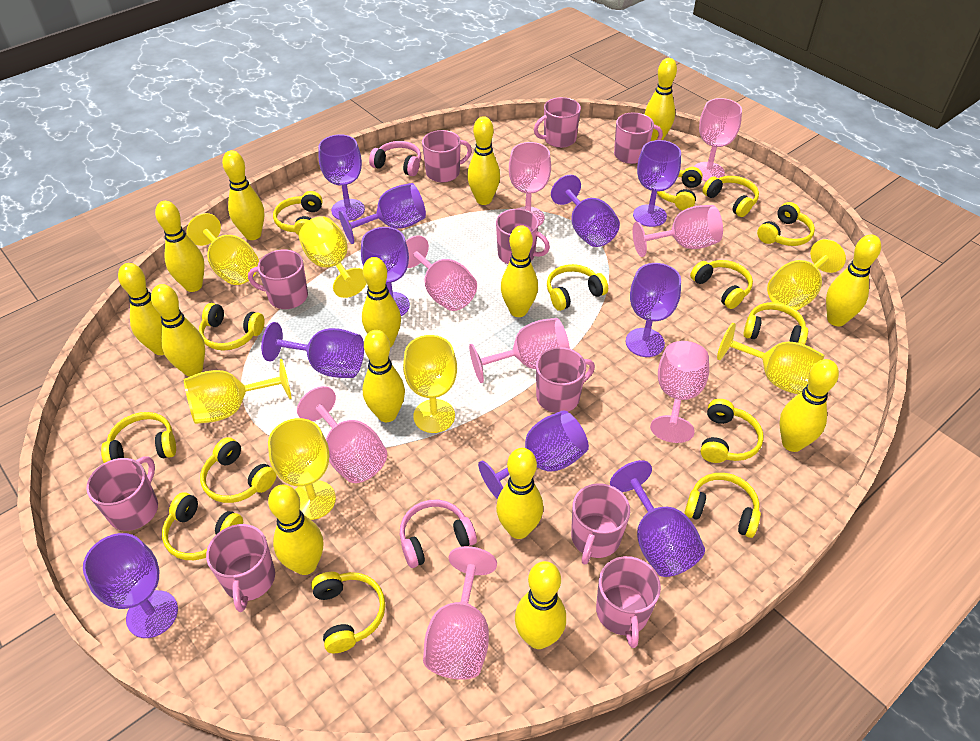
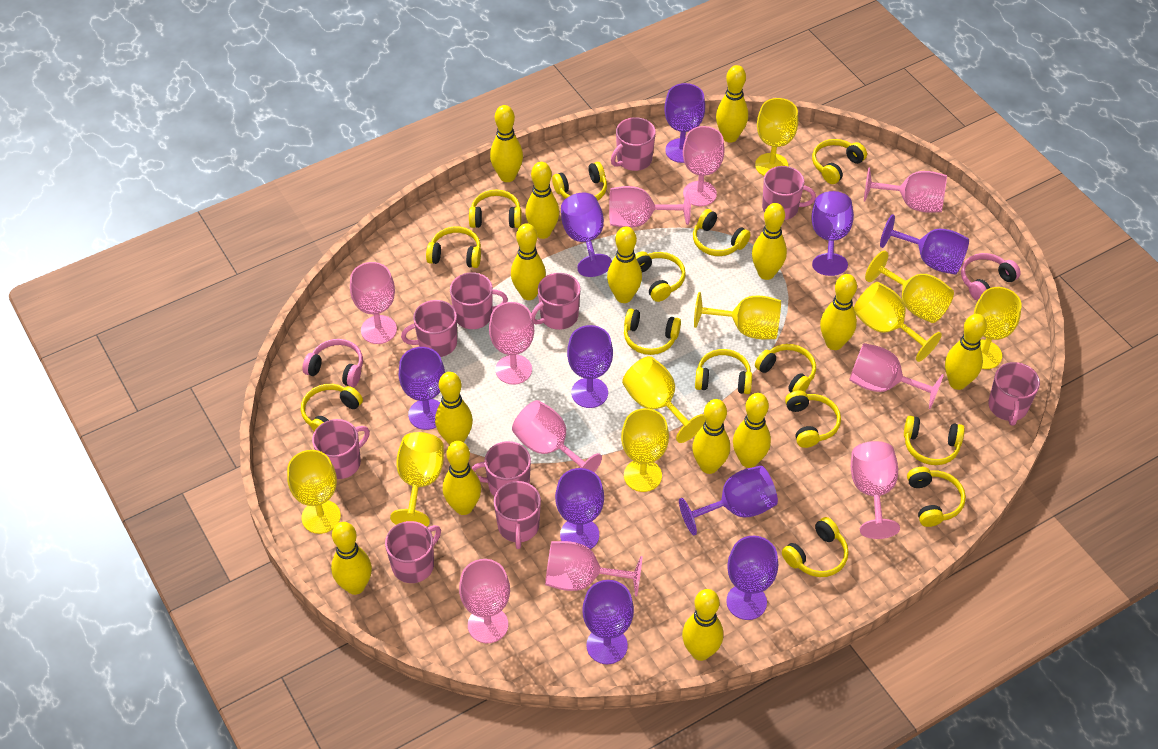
pink goblet: [297,386,387,483] [406,235,477,311] [423,546,497,680] [469,318,570,383] [509,142,551,226] [633,205,723,257] [650,341,709,443] [694,98,742,181] = 8 -> [350,262,397,344] [459,559,510,643] [489,302,534,385] [512,400,602,473] [545,541,643,596] [609,186,691,228] [683,126,725,206] [849,343,944,409] [851,441,900,539] [864,167,947,213] = 10
yellow goblet: [184,359,292,424] [186,213,259,285] [268,418,336,520] [299,216,367,298] [403,335,457,433] [717,323,825,394] [767,239,846,311] = 7 -> [287,450,341,534] [390,432,444,527] [621,408,669,492] [622,356,706,443] [694,292,781,339] [755,98,798,176] [854,282,942,362] [865,251,954,323] [974,287,1022,369] = 9

